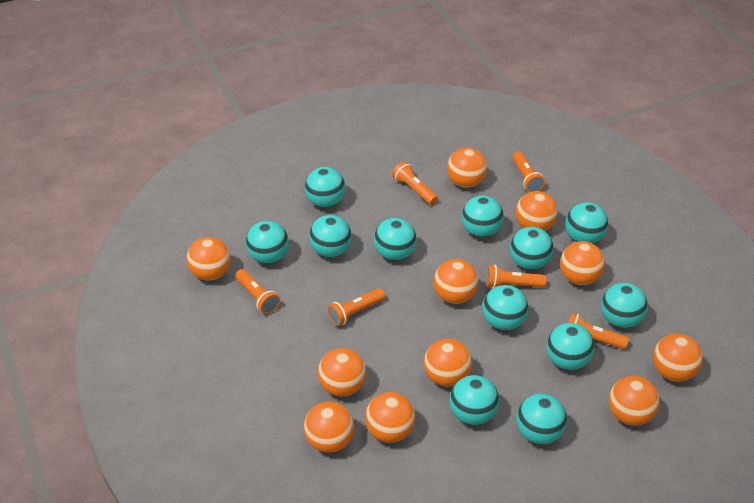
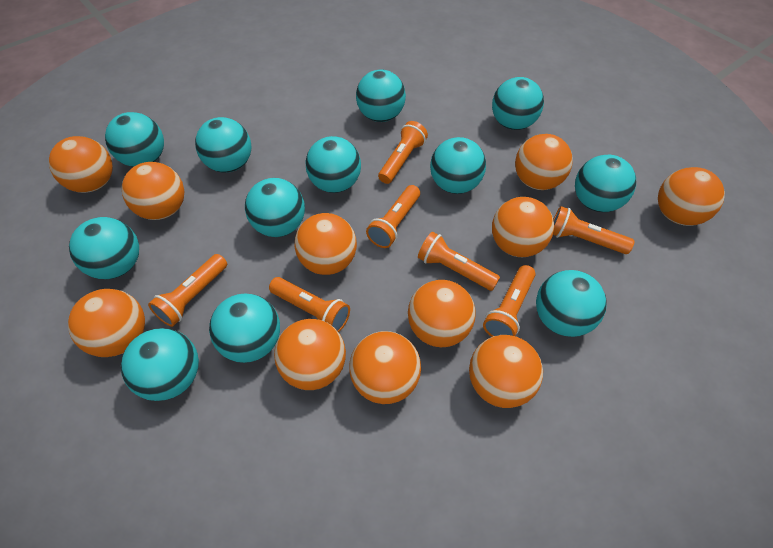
orange flashlight: [235,269,280,314] [327,288,385,326] [392,162,438,205] [486,265,547,288] [512,151,545,192] [568,313,629,349] = 6 -> [148,254,227,327] [269,277,350,332] [366,185,420,248] [378,121,428,184] [418,232,500,291] [483,265,536,337] [553,206,634,254] = 7

